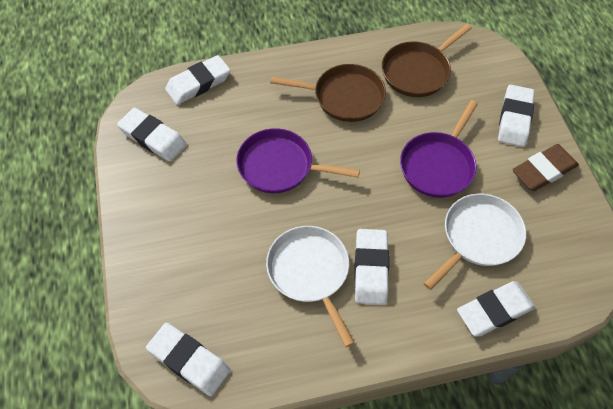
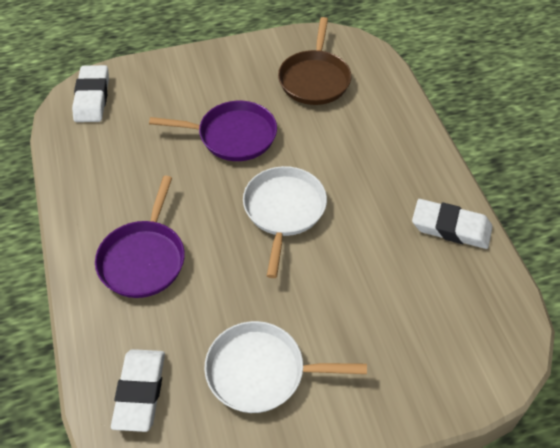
brown eraser: [512,144,579,191] = 1 -> none = 0
brown pan: [270,64,386,122] [382,24,472,97] = 2 -> [278,17,351,105] = 1
white eraser: [117,108,186,161] [146,323,231,396] [165,55,230,105] [354,229,389,305] [457,281,536,337] [498,85,535,147] = 6 -> [72,65,109,122] [111,349,165,432] [412,199,493,249] = 3

